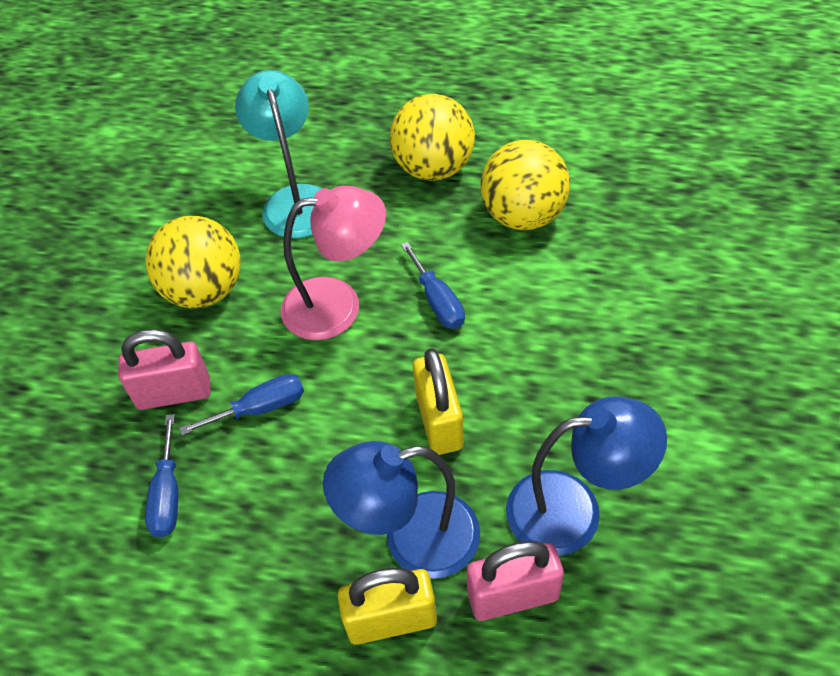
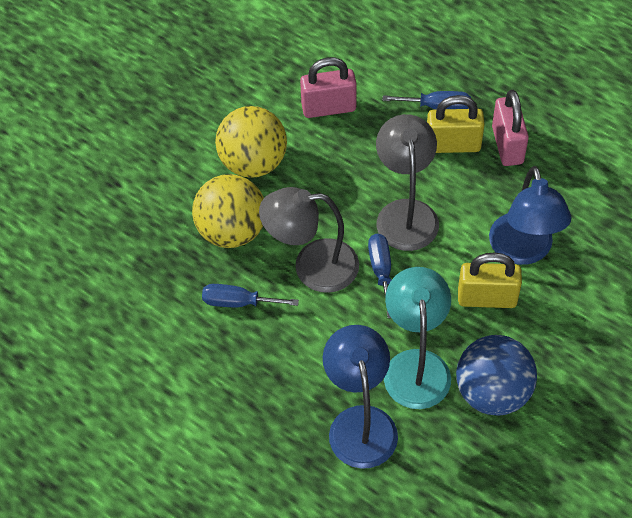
blue ball: none = 0 -> [456,335,537,415] = 1
grey lamp: none = 0 -> [259,187,359,293] [376,114,439,251] = 2
pink lamp: [281,185,386,340] = 1 -> none = 0
yellow ball: [145,216,241,308] [390,94,475,181] [480,140,570,230] = 3 -> [192,174,264,248] [215,106,287,178] = 2

